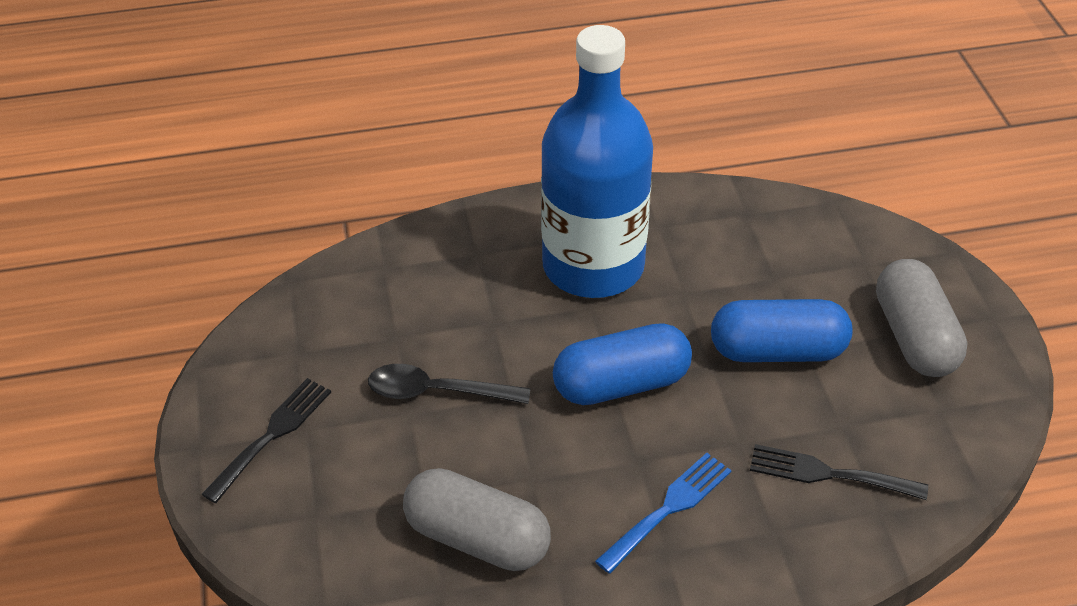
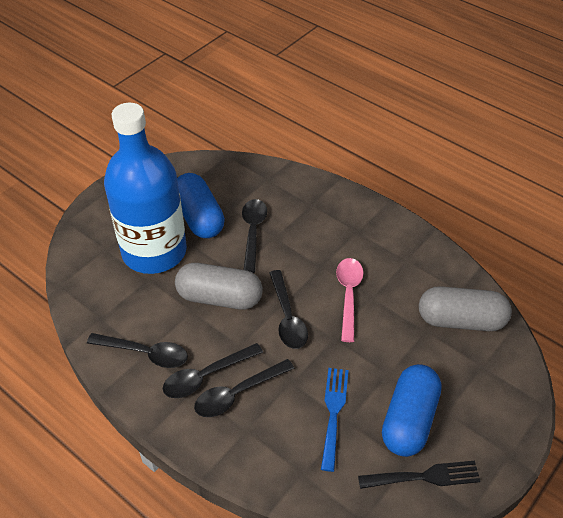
black fork: [202,378,331,503] [750,444,928,500] = 2 -> [358,461,481,489] = 1
black spoon: [368,364,531,404] = 1 -> [87,333,188,368] [163,343,263,398] [194,359,295,417] [242,199,267,273] [269,270,308,349] = 5
pink spoon: none = 0 -> [336,258,364,342] = 1

